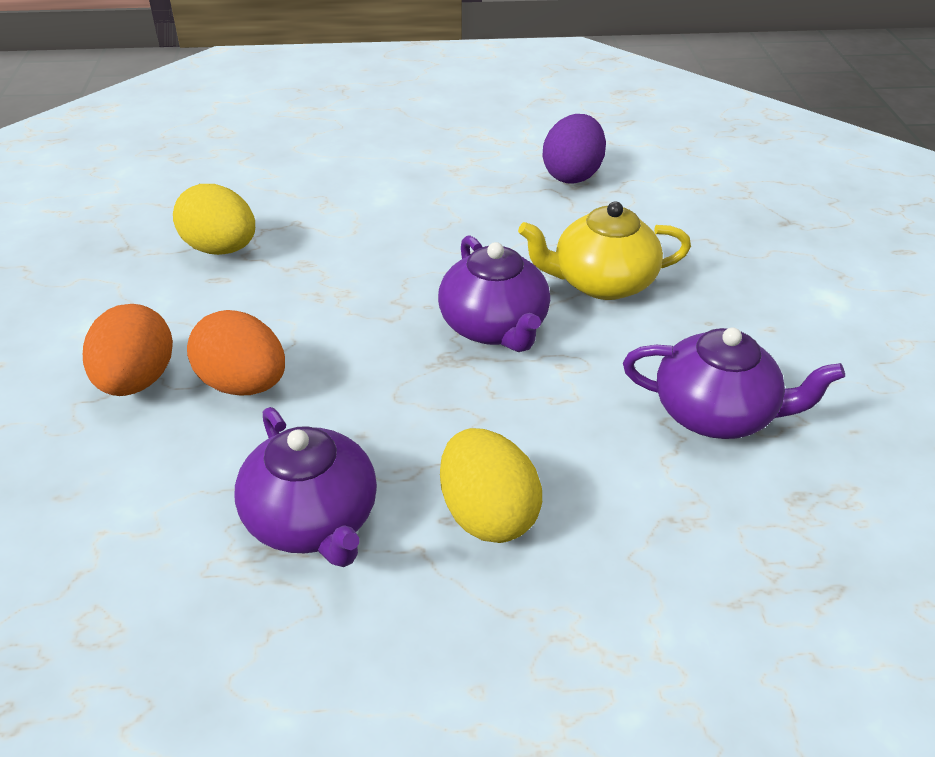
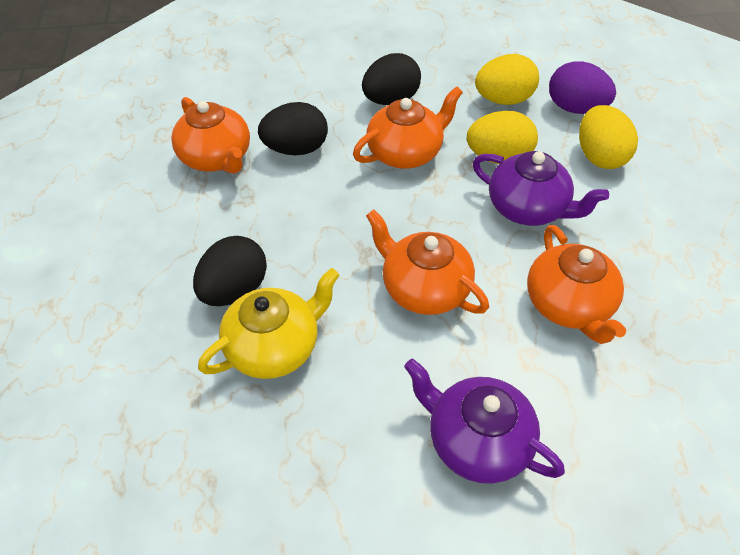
black egg: none = 0 -> [193,236,267,306] [258,102,328,155] [362,53,421,105] = 3
orange egg: [83,304,173,396] [187,310,285,395] = 2 -> none = 0
orange teapot: none = 0 -> [171,97,250,174] [353,86,463,169] [366,209,489,315] [527,225,626,344] = 4
purple teapot: [235,407,377,567] [438,235,550,352] [623,327,845,439] = 3 -> [404,359,565,484] [473,151,609,226] = 2
yellow egg: [173,184,255,255] [440,428,542,543] = 2 -> [467,111,538,164] [475,54,539,105] [579,105,638,169] = 3

